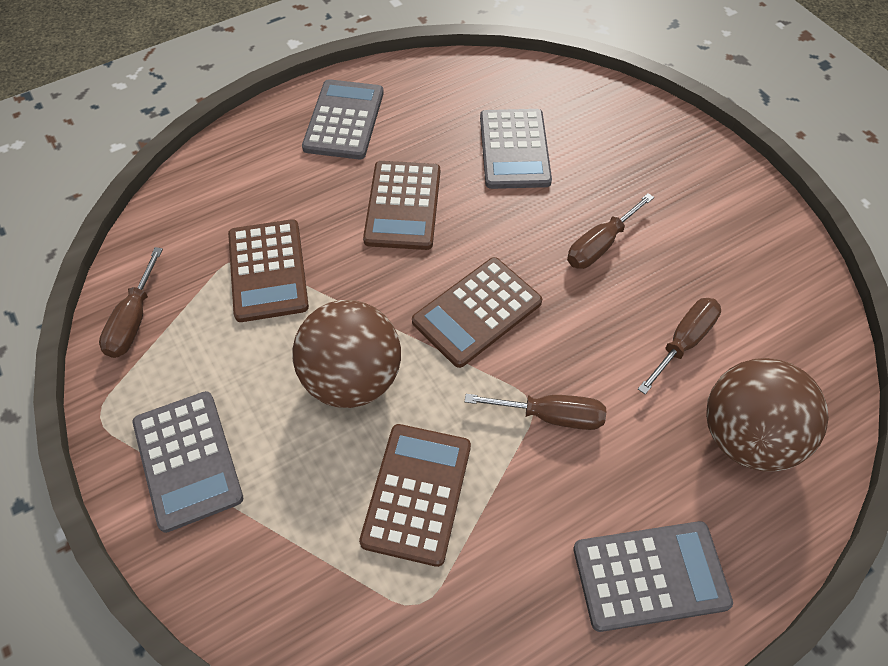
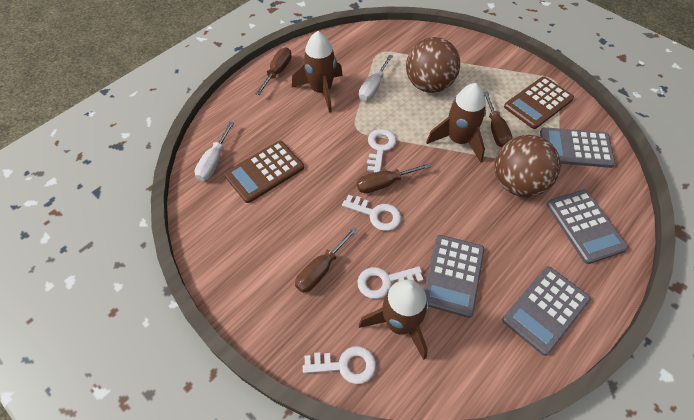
brown calculator: [228,219,309,322] [359,424,471,567] [363,161,440,250] [412,257,542,368] = 4 -> [224,141,304,203] [504,77,574,129] = 2
brown rocket: none = 0 -> [292,31,343,113] [359,279,429,360] [426,83,486,163] = 3
white key: none = 0 -> [303,346,376,384] [342,195,401,231] [357,266,423,299] [367,129,396,173] = 4
white screwdriver: none = 0 -> [195,121,234,181] [359,55,393,101] = 2

